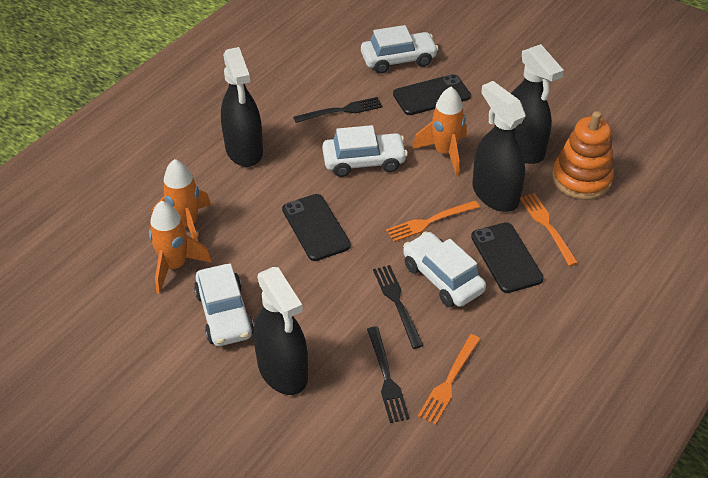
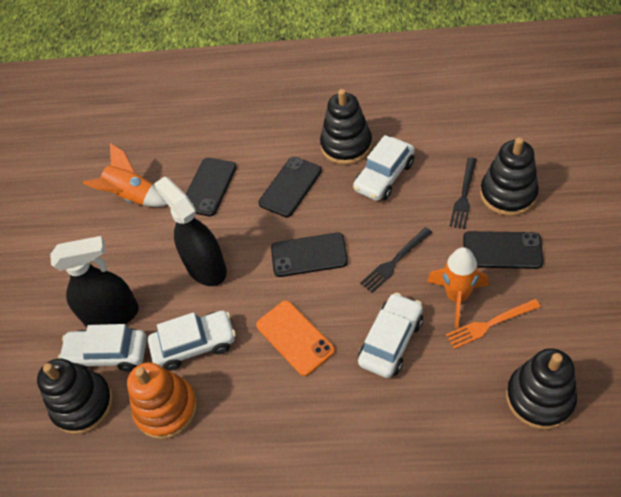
black fork: [294,97,383,123] [367,326,410,423] [373,265,424,349] = 3 -> [360,227,433,293] [450,157,477,229] = 2
black phone: [282,194,351,261] [393,74,471,115] [471,222,544,293] = 3 -> [186,158,237,217] [258,157,322,217] [271,232,348,277] [463,231,544,269] = 4
black spray bottle: [221,47,263,167] [253,267,308,395] [472,81,526,212] [511,44,564,164] = 4 -> [50,236,139,327] [154,177,227,286] = 2
black stacking toy: none = 0 -> [37,358,113,434] [320,89,372,165] [480,137,539,216] [506,348,577,430] = 4
orange fork: [386,200,480,242] [418,334,480,425] [520,193,578,266] = 3 -> [446,299,541,349] = 1
orange phone: none = 0 -> [256,301,335,376] = 1
orange rocket: [149,201,212,294] [151,159,211,242] [412,87,467,175] = 3 -> [83,143,168,207] [427,247,489,328] = 2

